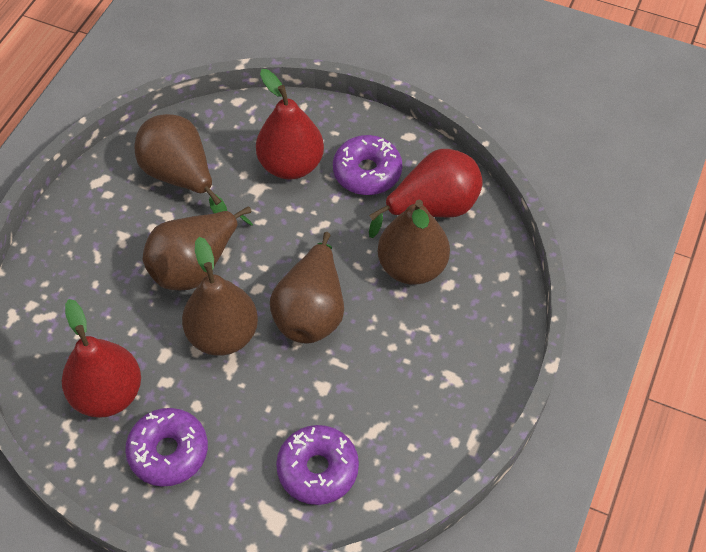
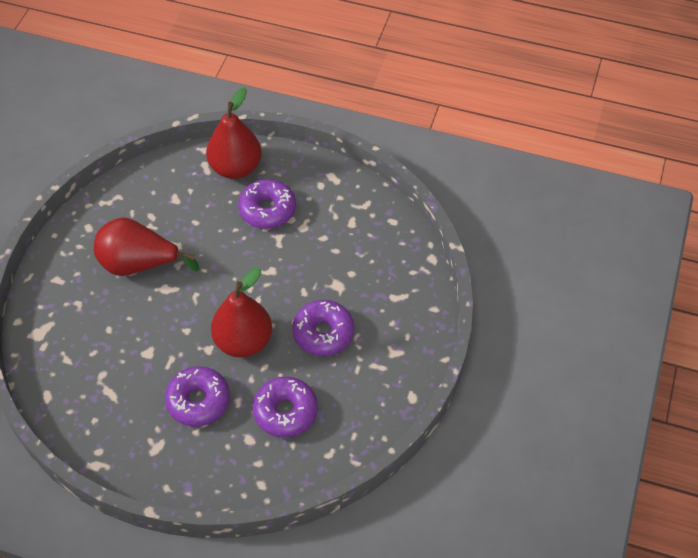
brown pear: [134,114,227,213] [143,206,253,290] [182,237,258,356] [270,232,344,343] [378,200,450,285] = 5 -> none = 0
purple donut: [125,408,208,487] [276,425,359,505] [333,135,402,195] = 3 -> [165,366,230,427] [238,179,296,229] [253,377,318,437] [292,300,354,356] = 4

